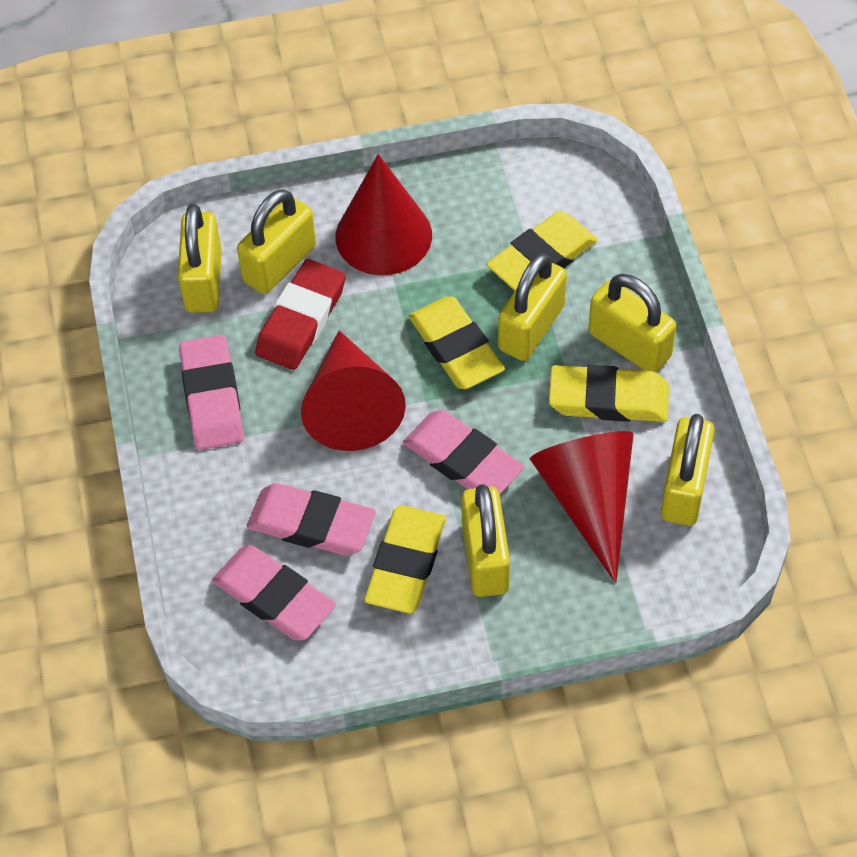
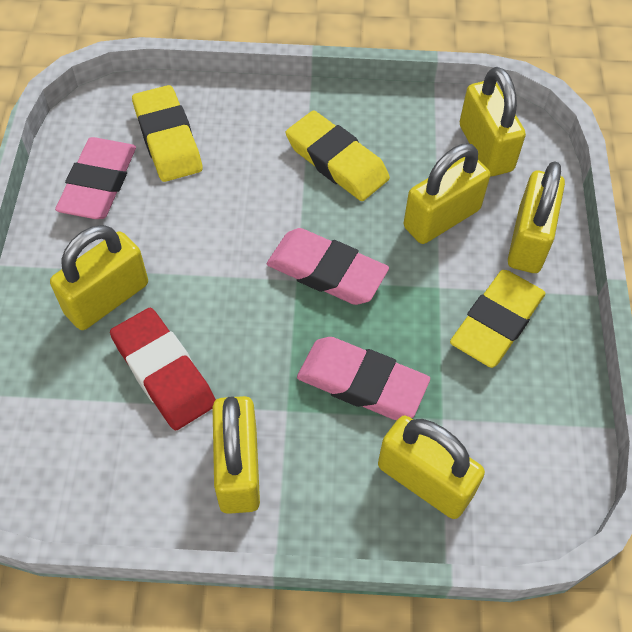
pink eraser: [179,335,244,450] [212,545,336,640] [247,483,376,556] [403,410,524,495] = 4 -> [55,137,136,219] [267,228,389,305] [297,337,430,420] = 3
red cone: [301,330,406,451] [336,154,432,275] [530,431,634,583] = 3 -> none = 0
yellow eraser: [364,505,446,613] [409,296,505,389] [487,211,598,291] [549,365,669,422] = 4 -> [132,85,203,182] [286,110,390,201] [450,270,545,368] = 3

